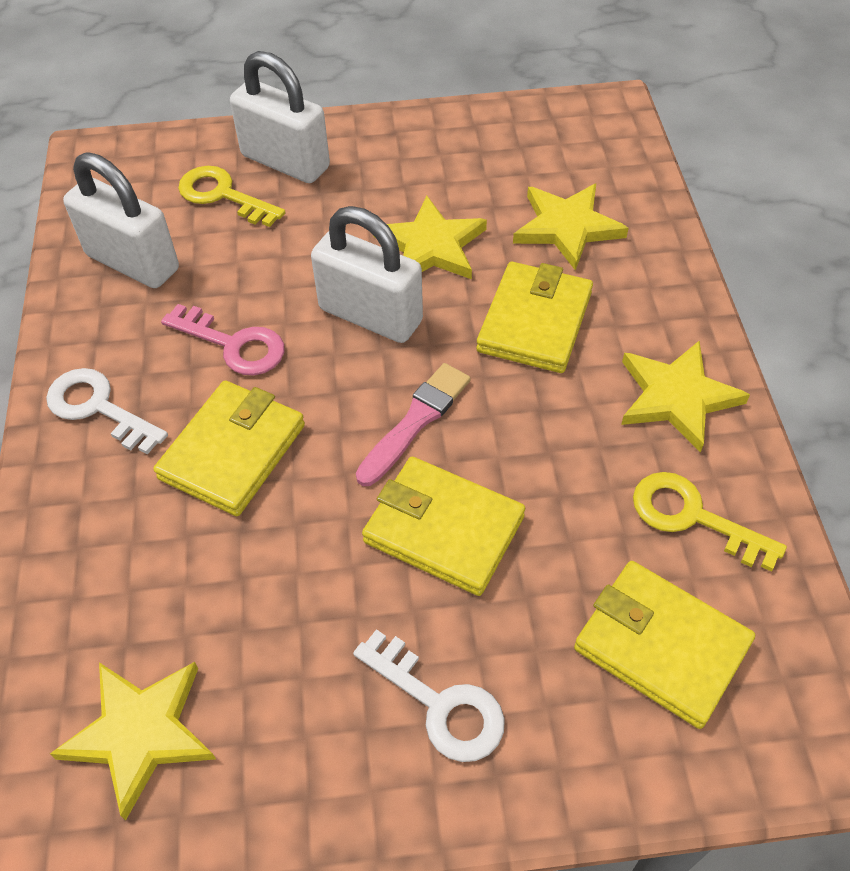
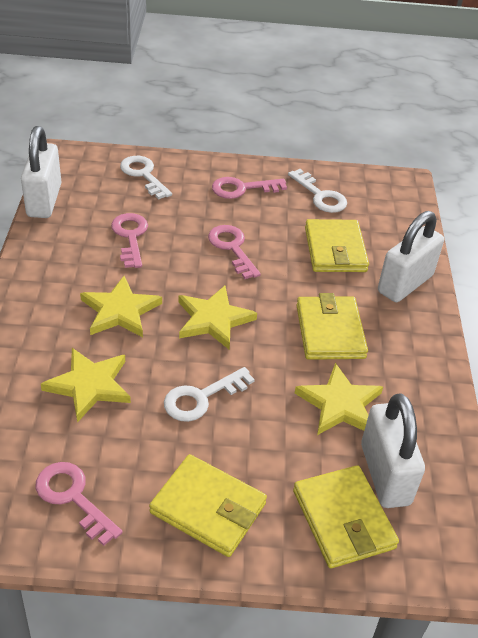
pink brush: [356,363,471,486] = 1 -> none = 0
pink key: [161,304,284,375] = 1 -> [36,462,123,546] [111,213,148,268] [208,225,261,279] [212,177,287,199] = 4
white key: [46,368,168,454] [353,629,505,762] = 2 -> [120,156,172,200] [164,367,255,422] [288,169,347,213] = 3
yellow key: [178,166,285,227] [633,472,787,572] = 2 -> none = 0

